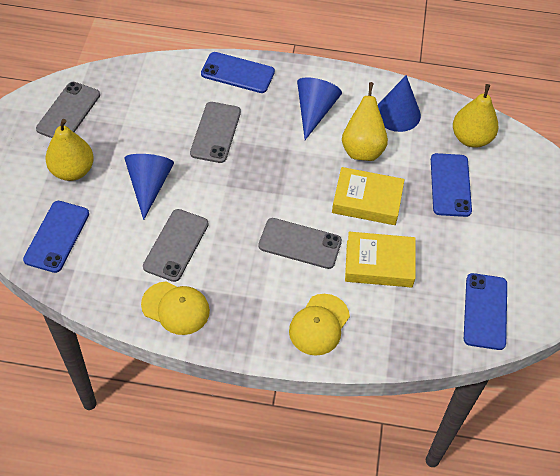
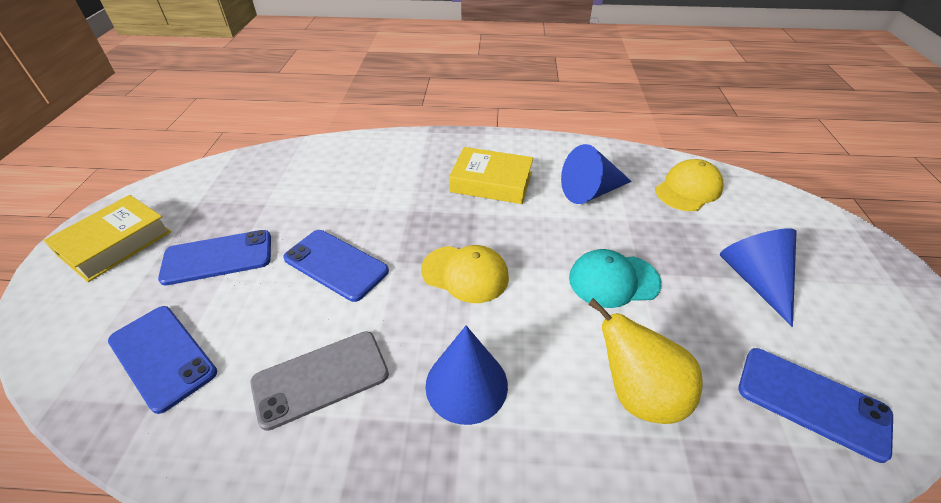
grey phone: [36,82,100,138] [143,209,209,282] [190,102,241,163] [258,218,342,269] = 4 -> [250,331,389,431] = 1
turquoise cap: none = 0 -> [569,249,662,308] = 1
yellow pear: [45,119,94,181] [342,82,388,161] [453,84,498,148] = 3 -> [588,298,702,424] = 1

